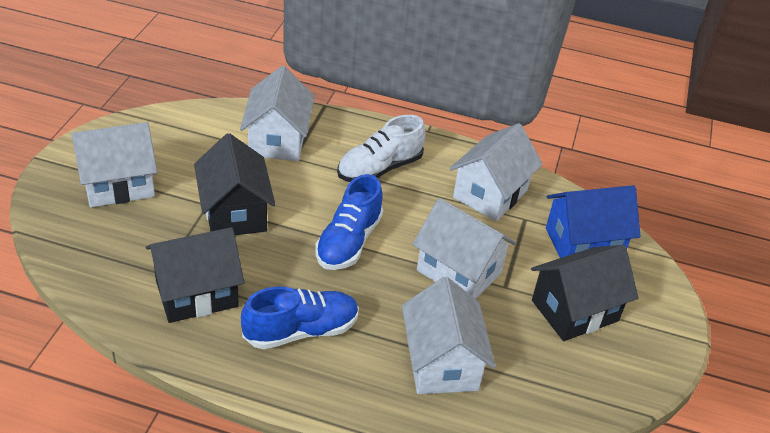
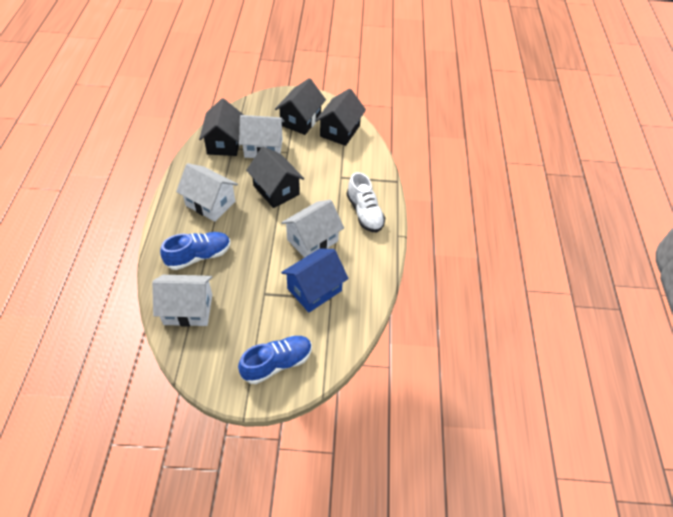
black house: [146,227,245,323] [194,133,276,235] [531,245,639,341] = 3 -> [199,98,244,156] [246,146,304,208] [275,78,326,135] [316,89,366,146] = 4
white house: [72,122,157,208] [240,66,315,161] [402,277,496,394] [412,198,516,299] [449,123,543,221] = 5 -> [152,275,212,327] [176,163,238,222] [239,115,285,158] [281,200,344,258] = 4

